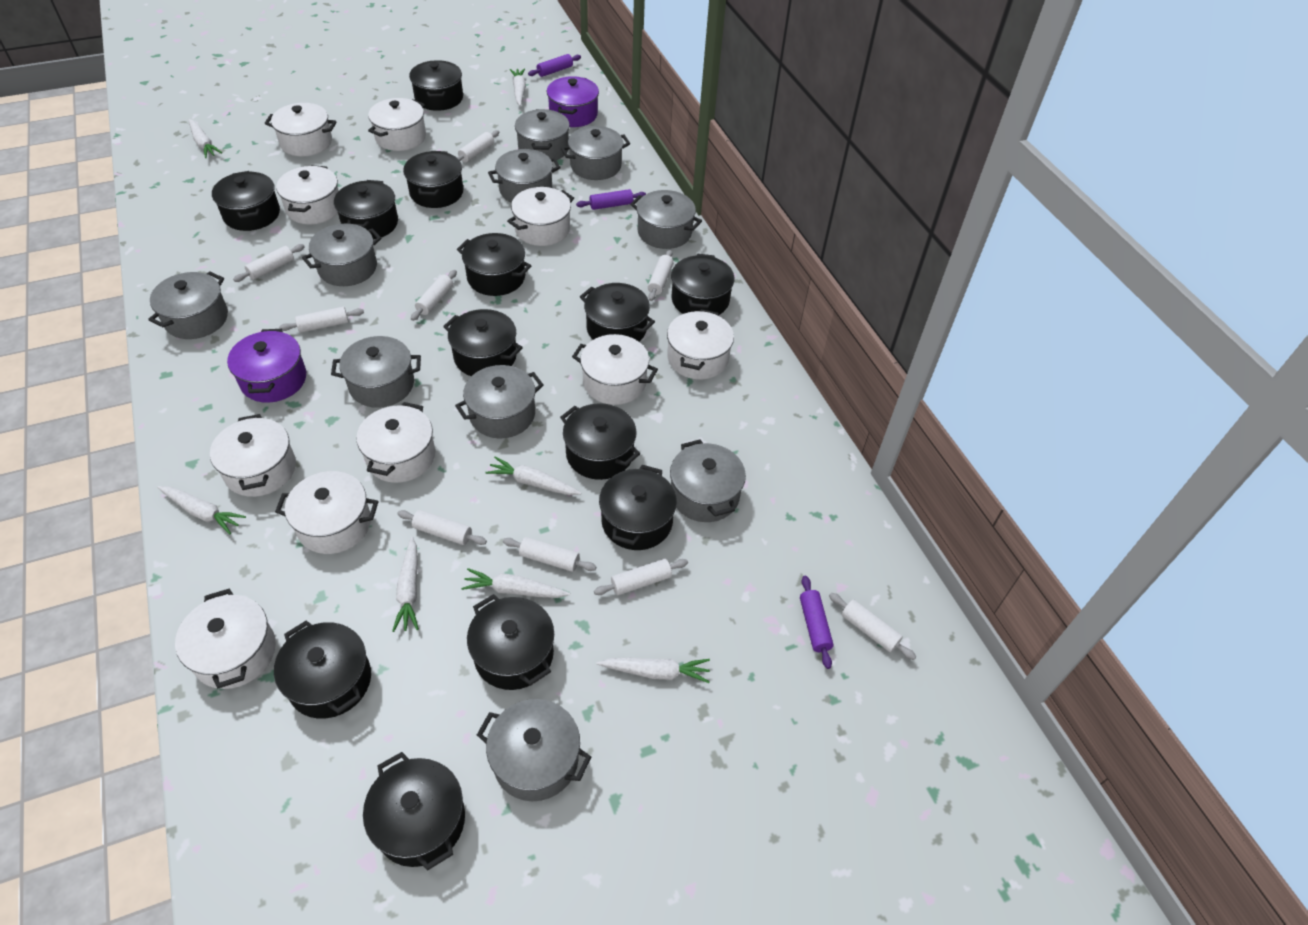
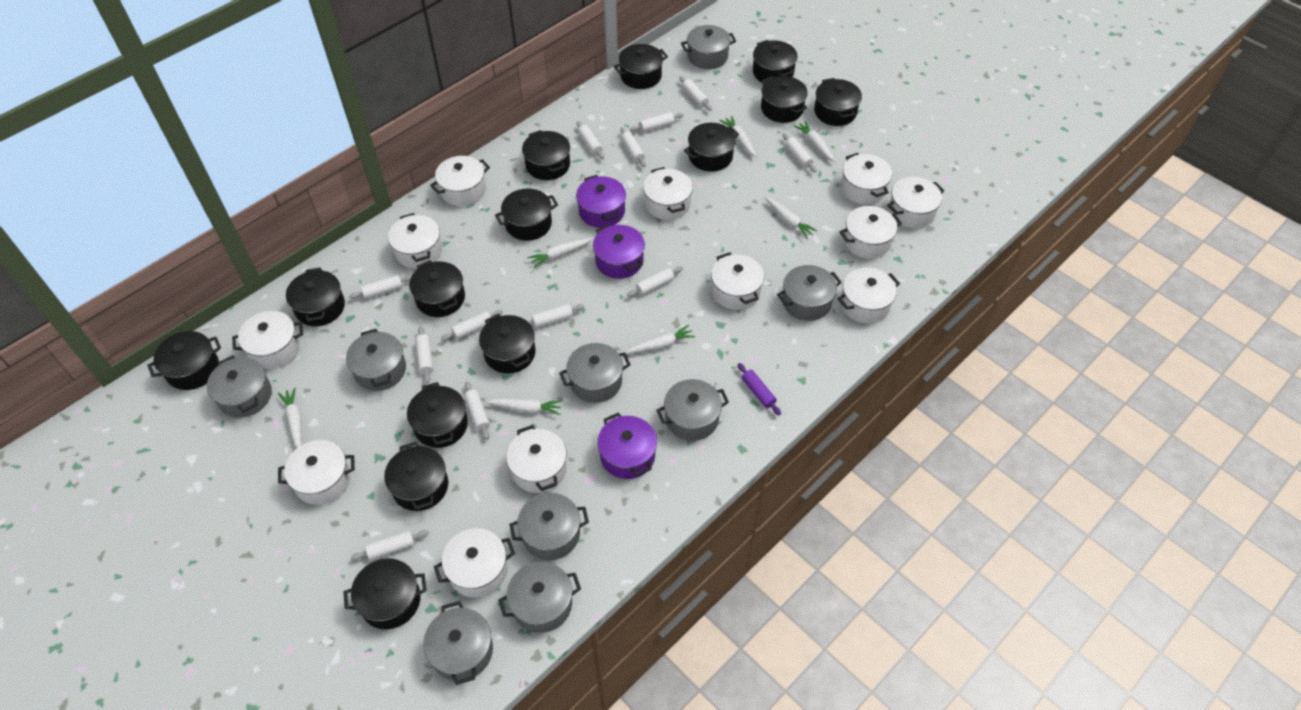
black pot: [212,171,280,231] [274,620,371,718] [334,180,398,240] [363,752,465,870] [403,151,464,208] [409,60,463,111] [443,309,523,376] [457,233,531,296] [467,594,554,690] [560,403,640,480] [580,283,655,342] [599,465,677,550] [671,254,735,315] = 13 -> [147,331,221,390] [286,267,345,326] [343,558,427,629] [384,442,448,511] [407,382,468,448] [409,260,465,317] [479,314,535,374] [495,189,558,241] [522,130,570,180] [614,44,668,89] [684,123,739,172] [753,40,798,82] [761,76,807,123] [814,78,862,126] = 14
grey pot: [148,271,228,339] [302,224,382,286] [331,336,421,408] [455,365,544,438] [477,699,591,801] [488,149,561,203] [515,109,570,160] [561,126,630,180] [630,190,702,249] [670,439,746,522] = 10 -> [207,355,272,418] [346,329,406,391] [423,601,493,685] [498,562,581,633] [509,493,589,560] [559,343,631,403] [656,379,729,441] [681,25,736,69] [777,265,842,321] = 9
purple pot: [227,329,306,403] [547,76,599,127] = 2 -> [576,175,626,228] [593,224,645,279] [597,413,657,479] = 3
purple rolling pin: [528,54,581,77] [576,189,646,210] [800,576,834,669] = 3 -> [738,363,781,415] = 1
white pot: [175,589,276,689] [210,414,296,497] [265,103,337,157] [275,471,378,554] [276,165,339,224] [356,402,435,483] [368,98,426,151] [507,187,574,246] [572,334,658,405] [667,309,734,380] = 10 -> [232,311,303,369] [278,440,355,505] [388,213,442,268] [430,156,490,206] [434,528,515,598] [506,425,567,493] [643,167,693,220] [711,252,764,310] [837,268,900,323] [840,206,902,259] [841,153,892,205] [887,177,944,228] = 12
white rolling pin: [233,244,305,282] [279,307,364,333] [397,510,487,545] [411,270,457,321] [457,130,499,163] [503,537,596,572] [594,559,688,595] [648,250,674,301] [829,593,916,660] = 9 -> [349,275,412,299] [351,530,429,560] [415,326,433,383] [441,310,503,341] [464,381,490,440] [528,304,584,328] [577,121,604,159] [620,127,646,167] [627,266,683,297] [630,112,684,132] [679,76,712,111] [783,133,816,172] = 12

